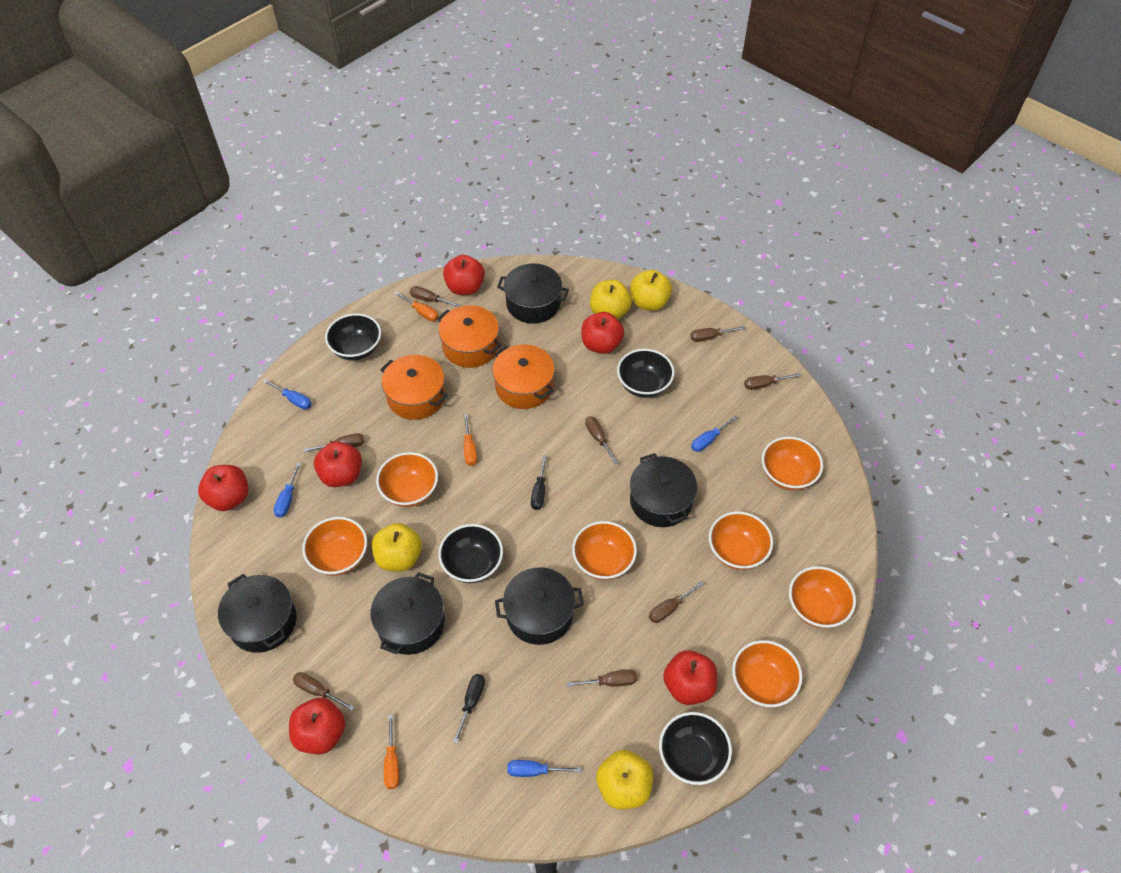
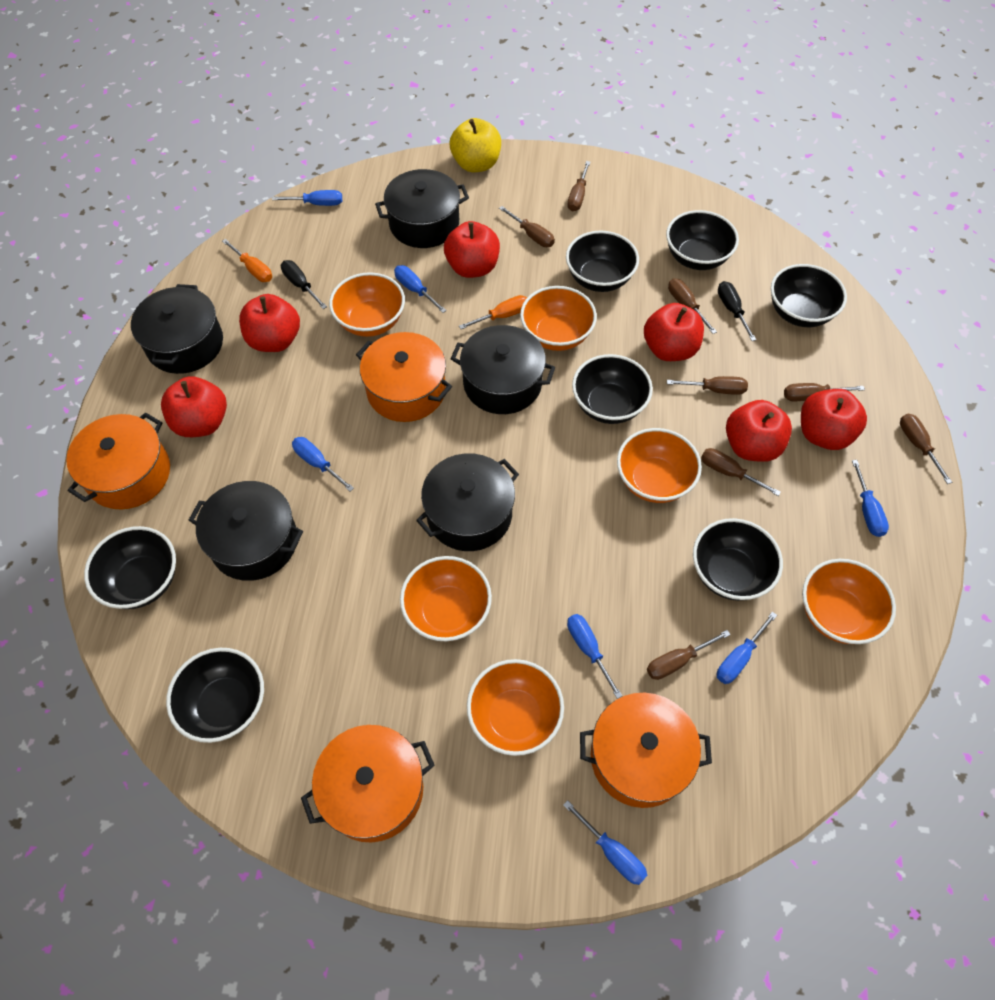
black bowl: [325,313,381,361] [438,524,503,583] [617,349,674,398] [659,712,732,785] = 4 -> [84,526,176,609] [166,648,264,743] [566,231,639,292] [572,354,653,424] [666,210,739,270] [693,518,783,601] [771,264,847,327] = 7
blue screwdriver: [263,379,312,409] [274,463,301,518] [507,760,581,777] [691,416,738,452] = 4 -> [272,190,342,206] [292,437,354,492] [394,265,447,313] [563,800,647,885] [567,614,622,699] [717,612,777,684] [852,460,889,537] = 7
orange bowl: [302,517,367,576] [376,452,438,507] [572,521,637,580] [709,511,773,570] [732,640,802,707] [762,437,823,491] [789,566,856,628] = 7 -> [329,272,405,337] [400,556,492,641] [467,659,564,756] [520,286,597,351] [617,428,702,503] [802,559,896,644] = 6
orange pot: [380,355,448,420] [437,305,502,368] [492,345,555,409] = 3 -> [66,412,170,510] [301,725,435,843] [356,332,452,422] [580,693,712,808] = 4
orange screwdriver: [384,715,399,789] [395,292,439,321] [464,414,477,466] = 3 -> [222,239,272,282] [459,295,527,329] = 2
yellow apple: [372,523,422,572] [590,280,632,319] [596,750,653,809] [630,270,672,311] = 4 -> [450,118,501,172] = 1

